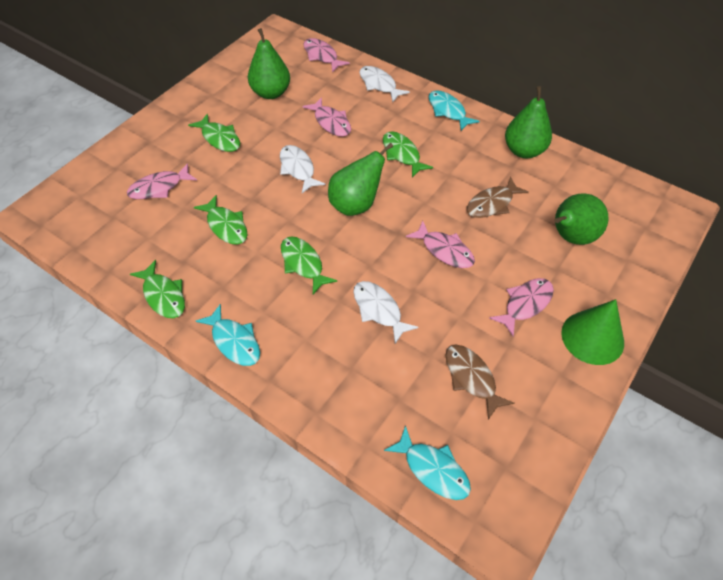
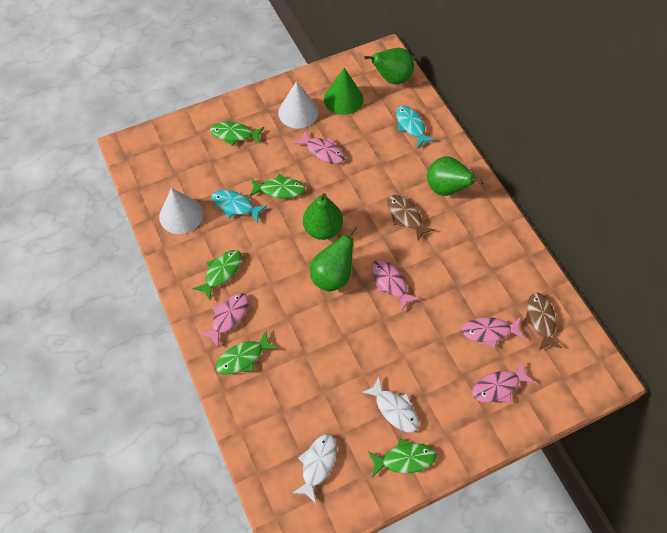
turquoise fish: [196,304,260,366] [384,425,471,500] [429,90,480,131] = 3 -> [211,190,267,223] [396,106,435,148] = 2
white cone: none = 0 -> [159,188,203,234] [278,81,318,129] = 2
white fish: [280,145,325,193] [353,281,419,344] [359,66,410,102] = 3 -> [293,434,337,503] [361,377,419,432] = 2

